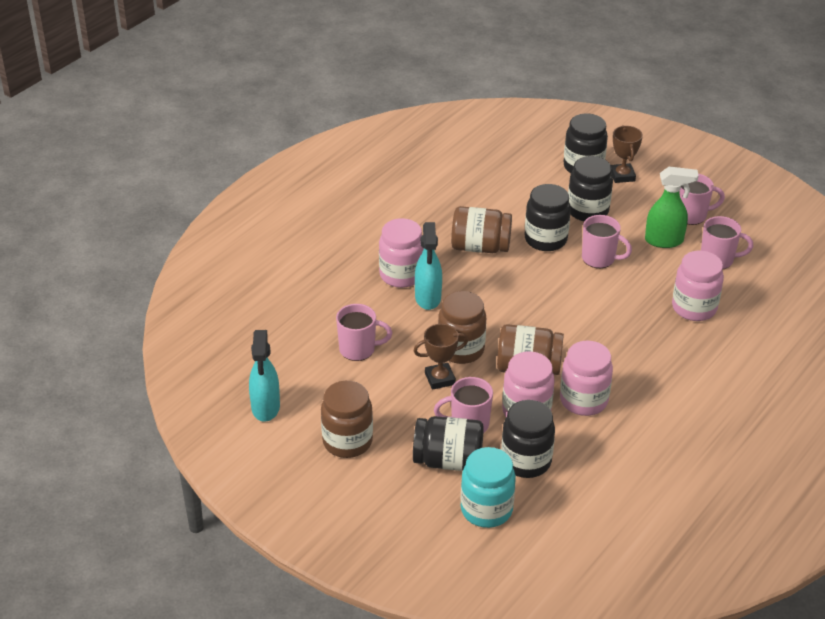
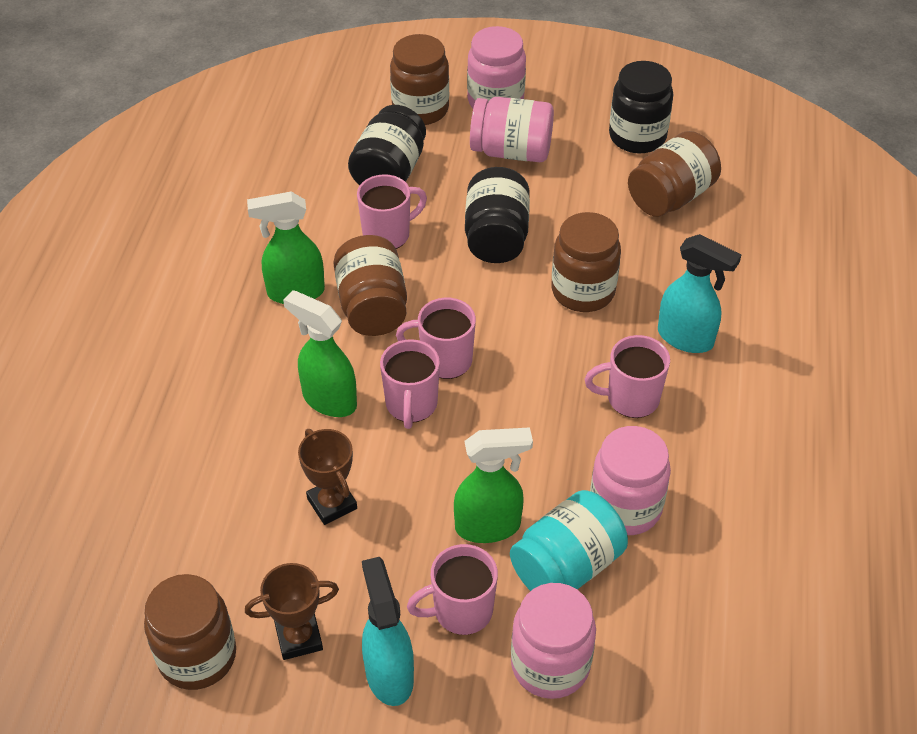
black jar: [413,416,484,471] [501,400,555,478] [525,184,571,251] [564,113,608,173] [568,156,613,221] = 5 -> [348,105,426,186] [465,167,530,263] [609,61,673,153] = 3
brown jar: [321,381,373,458] [438,291,486,364] [451,206,512,253] [497,324,564,375] = 4 -> [144,574,236,690] [333,235,407,336] [390,34,449,125] [551,212,621,312] [628,131,721,217] = 5
green spray bottle: [645,166,699,248] = 1 -> [247,192,325,304] [283,290,357,417] [454,427,533,543] = 3

